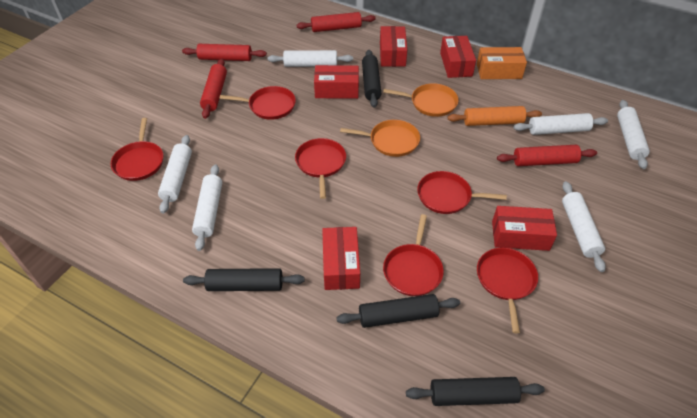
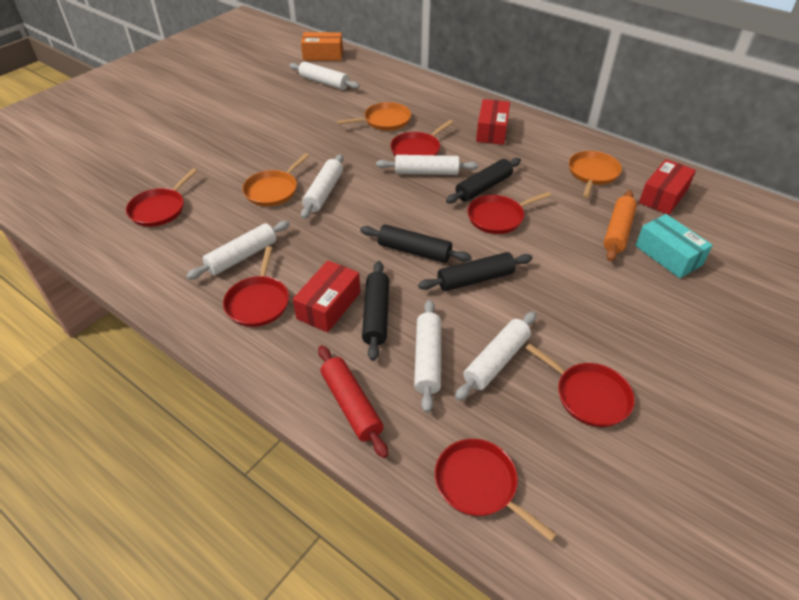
orange pan: [340,120,420,157] [383,83,459,117] = 2 -> [242,153,310,206] [337,102,411,131] [569,151,622,198] = 3
red box: [314,65,359,99] [322,227,360,290] [380,26,407,67] [440,36,476,78] [492,206,557,251] = 5 -> [293,260,360,332] [476,99,510,145] [639,159,696,215] = 3
red rolling pin: [182,44,267,61] [200,59,227,119] [296,12,376,32] [497,145,597,166] = 4 -> [318,345,388,458] = 1
turquoise box: none = 0 -> [635,214,713,278] = 1

